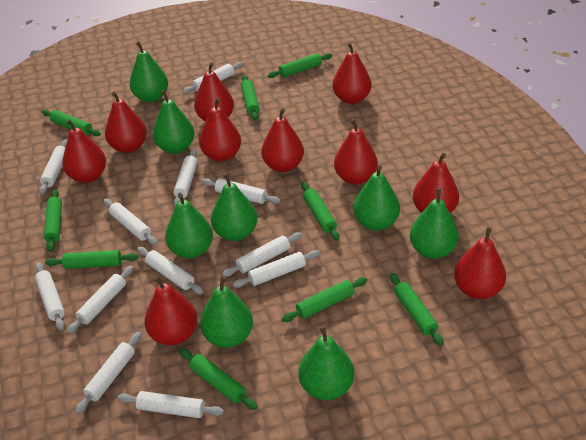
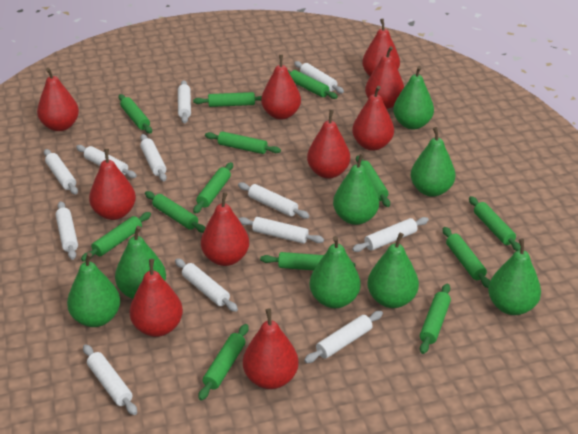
green rolling pin: [42,110,101,136] [44,189,62,252] [45,250,139,269] [179,349,257,410] [240,75,260,121] [268,53,332,78] [282,277,367,322] [301,182,339,241] [390,273,444,346] = 9 -> [81,212,151,261] [119,94,152,134] [145,191,205,233] [193,92,262,107] [193,162,233,214] [199,324,249,401] [205,131,281,154] [260,252,355,270] [288,70,338,99] [356,155,390,207] [420,283,451,354] [443,227,490,288] [469,196,521,251] = 13

